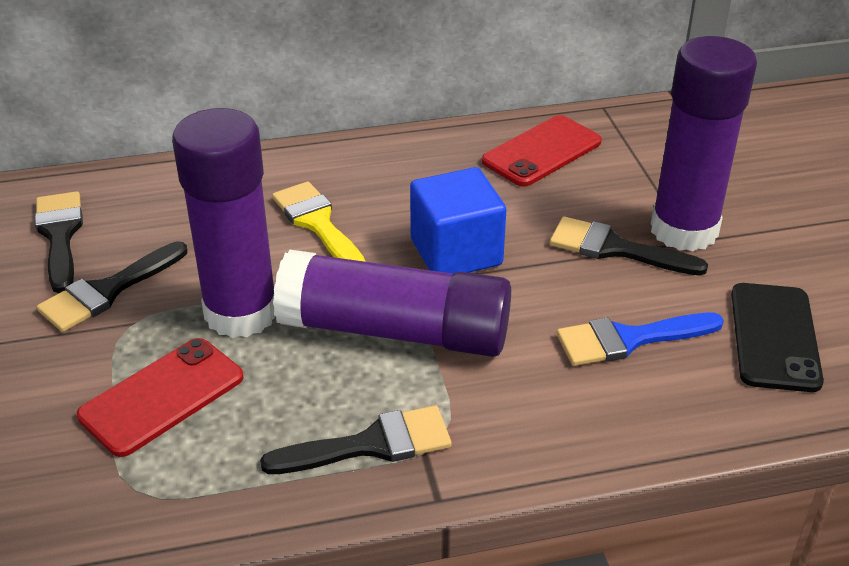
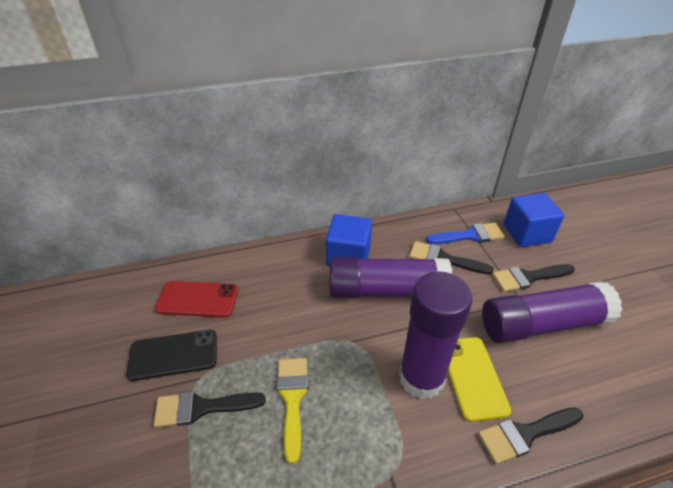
blue cube: [410,167,506,274] = 1 -> [326,214,372,267] [503,193,564,247] = 2
red phone: [77,338,243,457] [482,115,602,187] = 2 -> [155,281,238,318] = 1
yellow phone: none = 0 -> [448,337,511,422] = 1

